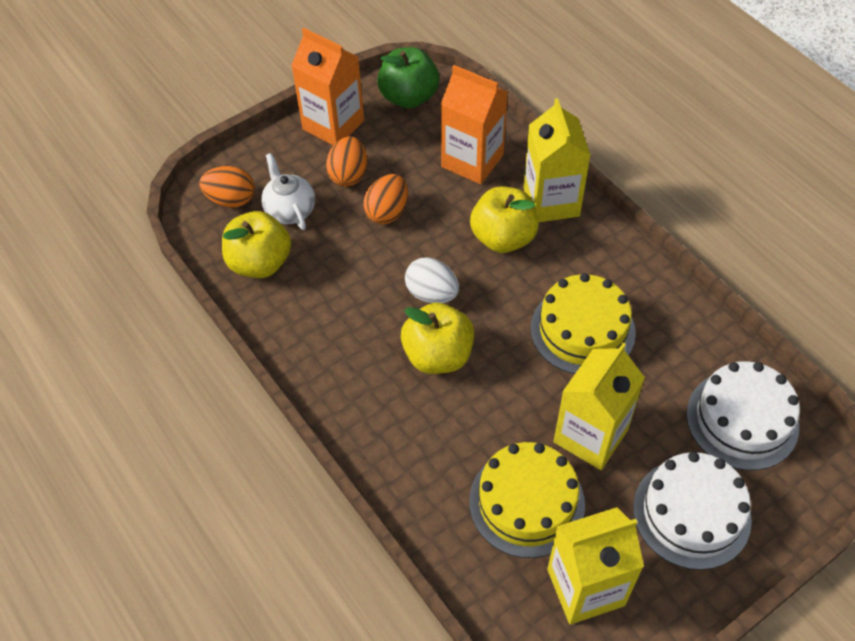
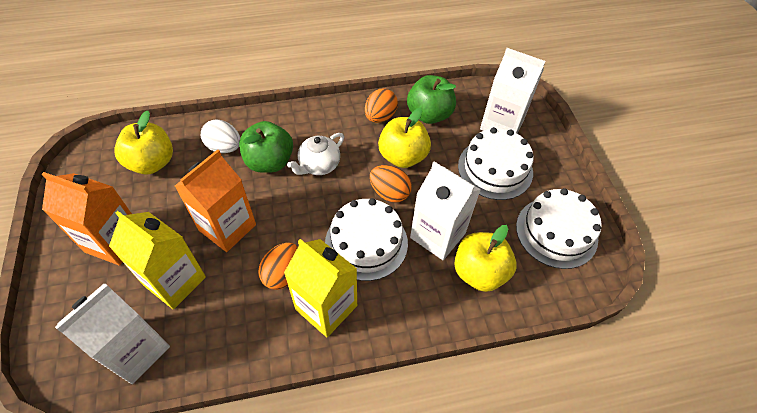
green apple: [377,47,439,109] = 1 -> [239,121,293,173] [407,75,456,124] = 2
white cake: [633,452,752,570] [687,361,800,471] = 2 -> [325,198,408,281] [458,127,534,200] [516,188,602,269] = 3
white carton: none = 0 -> [55,283,170,384] [410,162,481,260] [480,48,545,133] = 3
yellow cake: [469,442,585,558] [531,273,636,374] = 2 -> none = 0
yellow carton: [523,98,591,222] [547,507,644,624] [554,343,645,470] = 3 -> [109,211,206,309] [284,239,357,337] = 2

